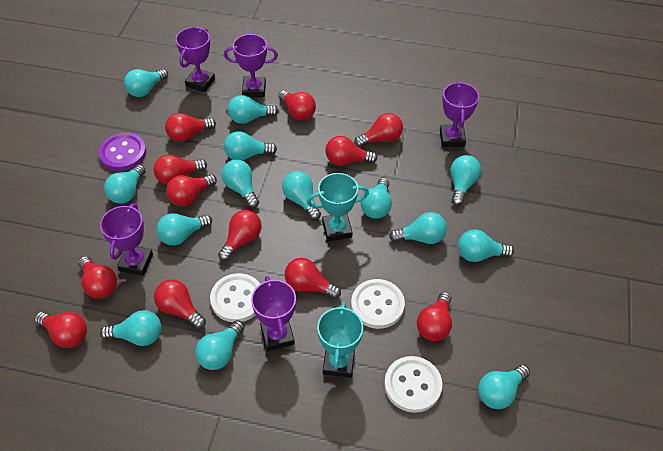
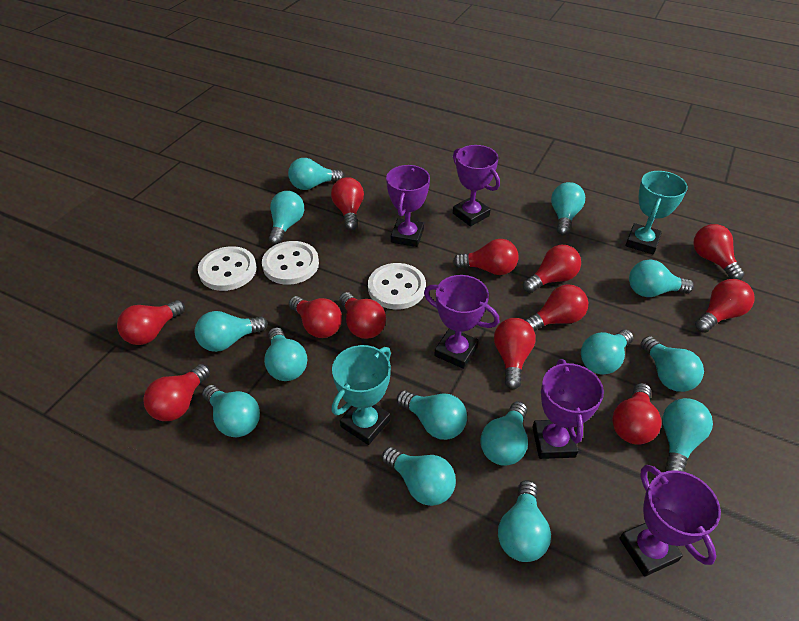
purple button: [98,133,146,171] = 1 -> none = 0

